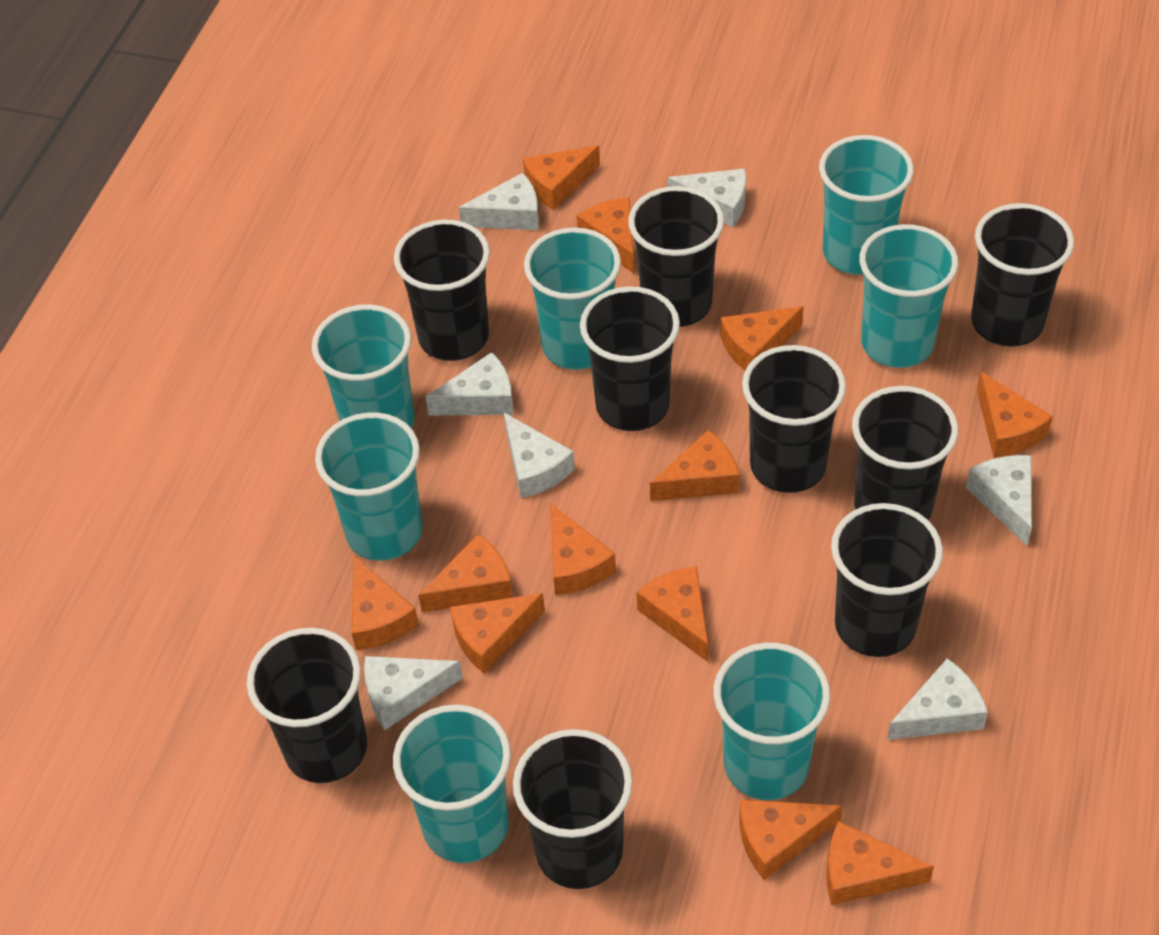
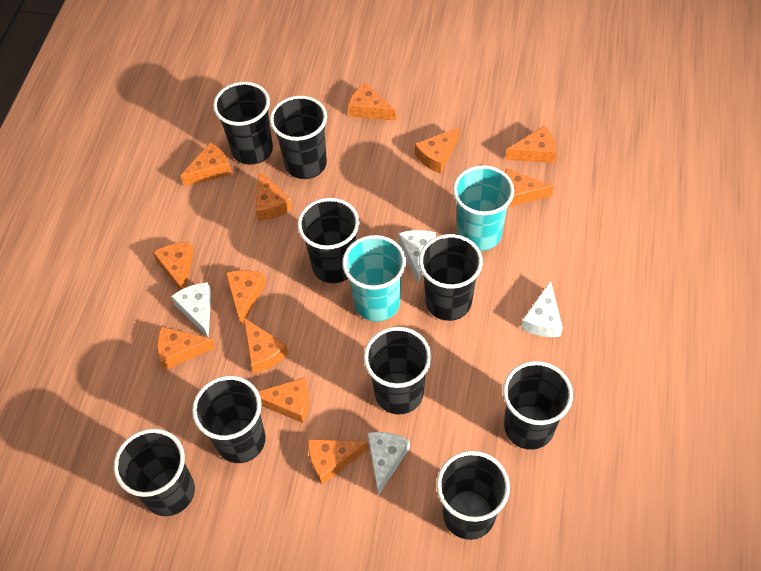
turquoise cup: [312,304,414,428] [315,412,423,561] [393,704,511,863] [524,227,621,370] [713,642,830,800] [819,135,914,275] [859,224,958,368] = 7 -> [342,235,406,322] [453,165,514,251] = 2
white cheese: [364,656,463,730] [426,352,513,416] [459,173,539,230] [504,413,575,498] [667,168,746,227] [887,658,988,740] [966,455,1032,546] = 7 -> [171,282,211,338] [368,432,410,496] [398,230,436,283] [521,281,563,337] = 4

